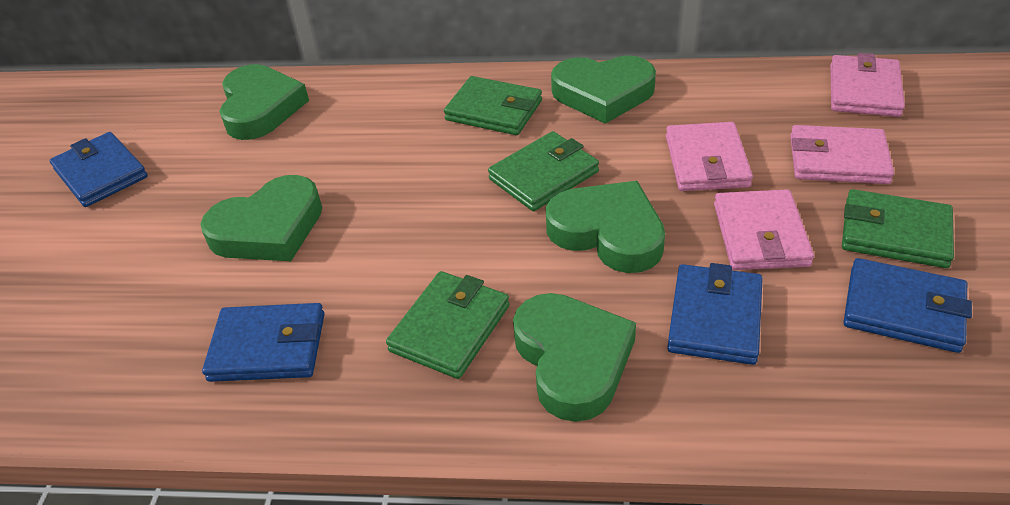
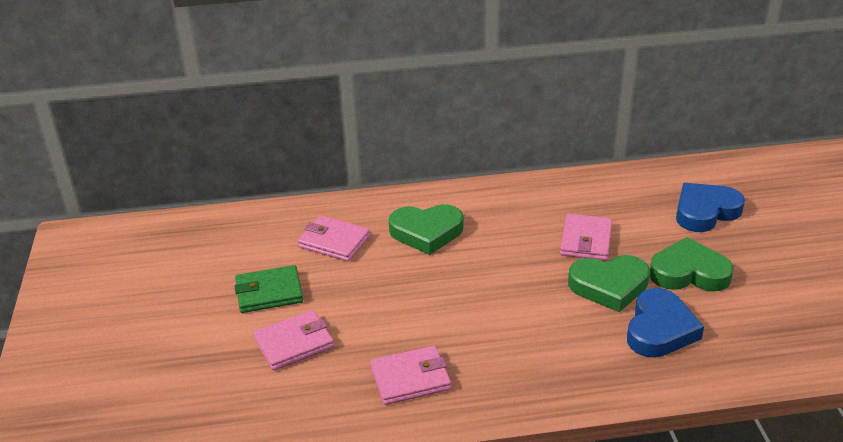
blue heart: none = 0 -> [627,288,704,358] [676,183,745,232] = 2
blue wallet: [50,132,148,207] [202,303,325,382] [667,263,763,365] [843,258,972,353] = 4 -> none = 0
green heart: [200,175,322,261] [219,64,309,140] [513,293,636,422] [546,181,665,273] [551,56,656,124] = 5 -> [389,204,464,255] [568,255,650,312] [650,237,734,292] = 3
green wallet: [386,271,509,379] [444,76,542,135] [488,131,599,211] [842,189,954,268] = 4 -> [234,265,303,313] = 1

